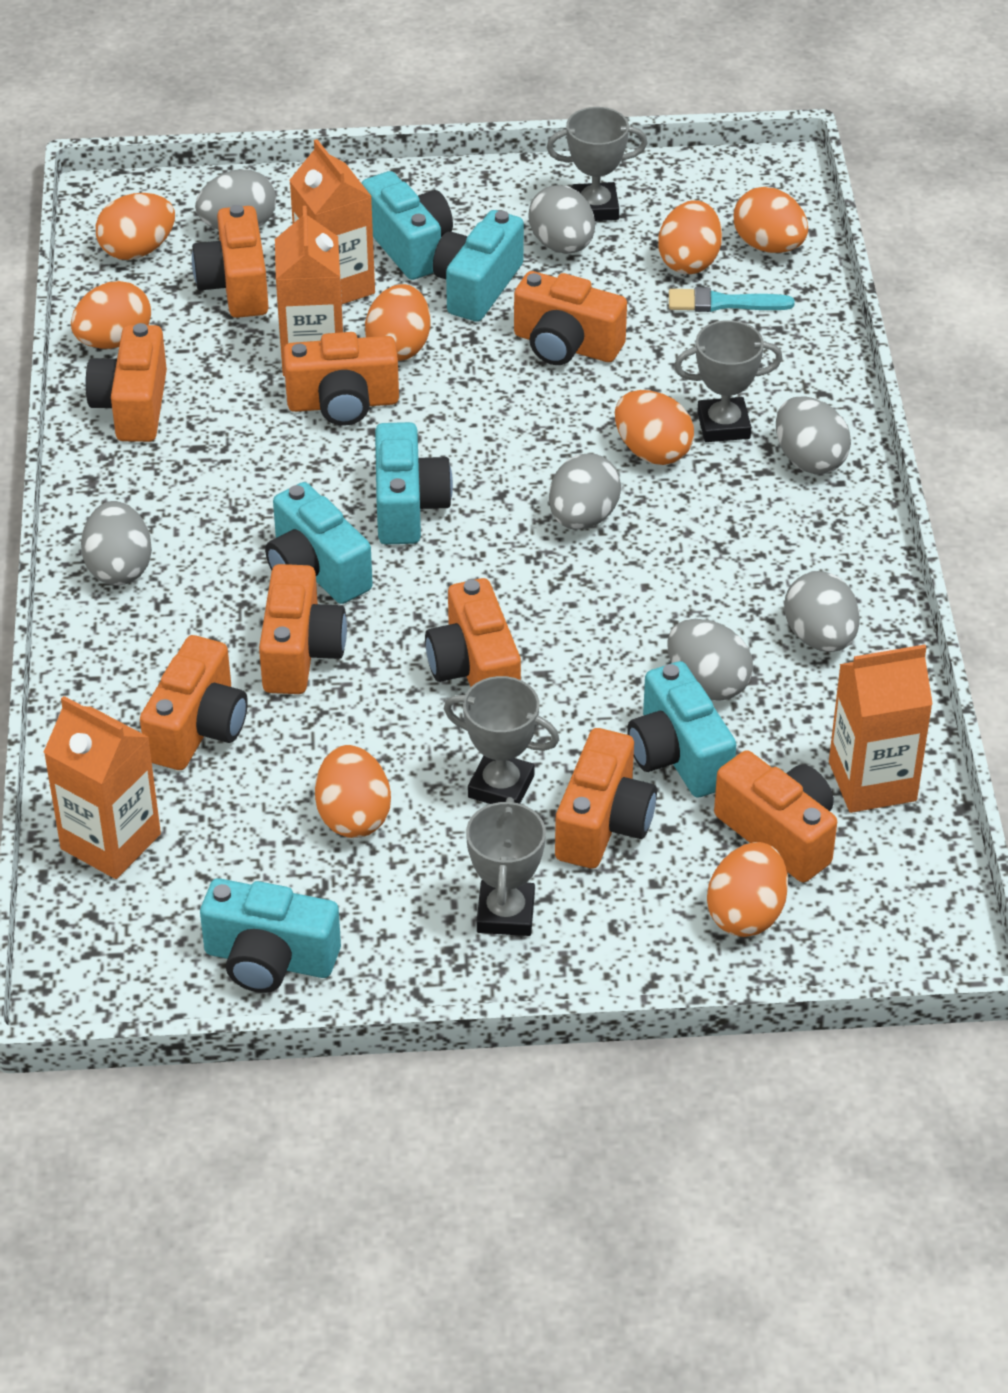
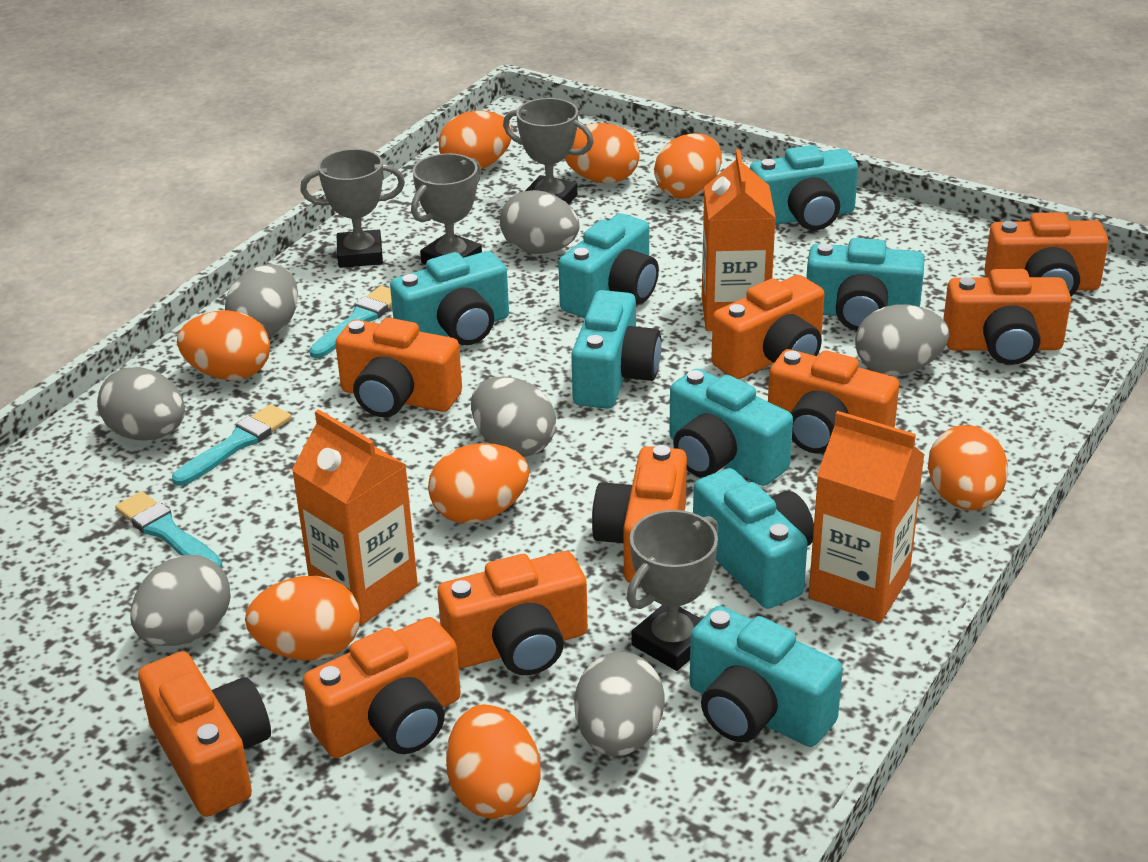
orange carton: [43,696,161,879] [275,206,343,376] [289,139,375,304] [829,644,933,813] = 4 -> [292,409,418,625] [702,149,776,331] [808,411,924,623] = 3
turquoise brush: [669,287,795,312] = 1 -> [115,491,223,568] [172,404,292,486] [309,286,392,358] = 3
turquoise camera: [200,878,341,993] [265,482,373,604] [362,171,453,280] [375,422,453,545] [433,210,524,322] [627,661,736,798] = 6 -> [390,251,509,345] [558,213,659,318] [571,290,661,409] [669,369,793,486] [690,606,843,747] [693,468,814,609] [750,145,858,230] [806,238,925,331] = 8

